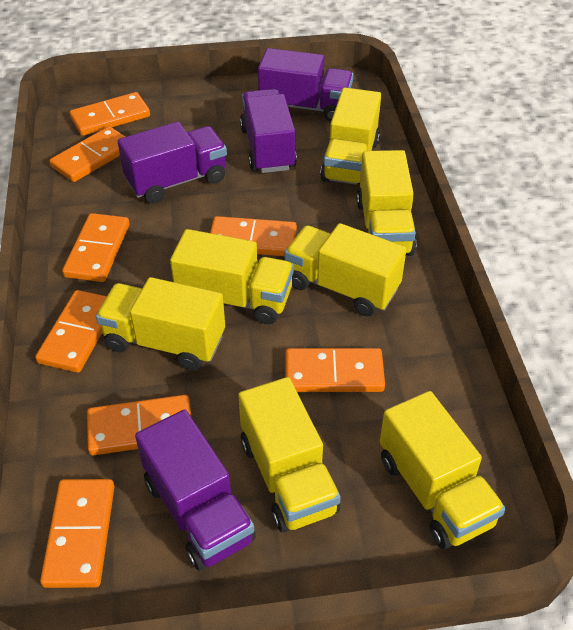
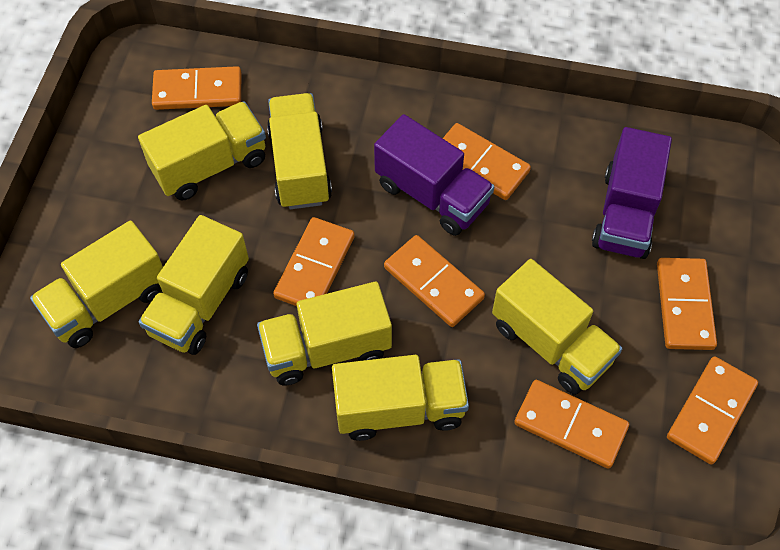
orange domino: [35,290,107,373] [40,479,115,588] [50,126,126,182] [62,213,130,282] [69,92,150,136] [87,395,192,455] [210,216,297,256] [285,348,385,392] = 8 -> [152,66,241,110] [273,217,355,306] [384,235,485,327] [443,123,531,200] [514,380,629,469] [657,258,717,350] [667,356,758,465] = 7
purple truck: [118,122,227,203] [135,410,256,571] [240,89,297,173] [258,48,353,122] = 4 -> [374,114,494,236] [592,127,672,259] = 2

